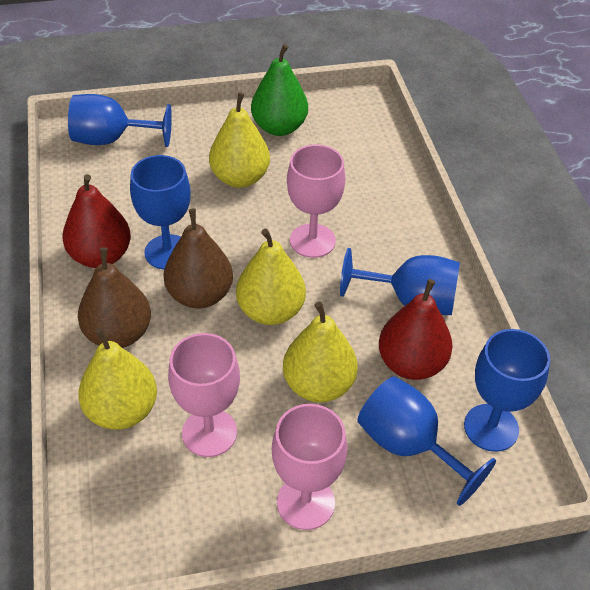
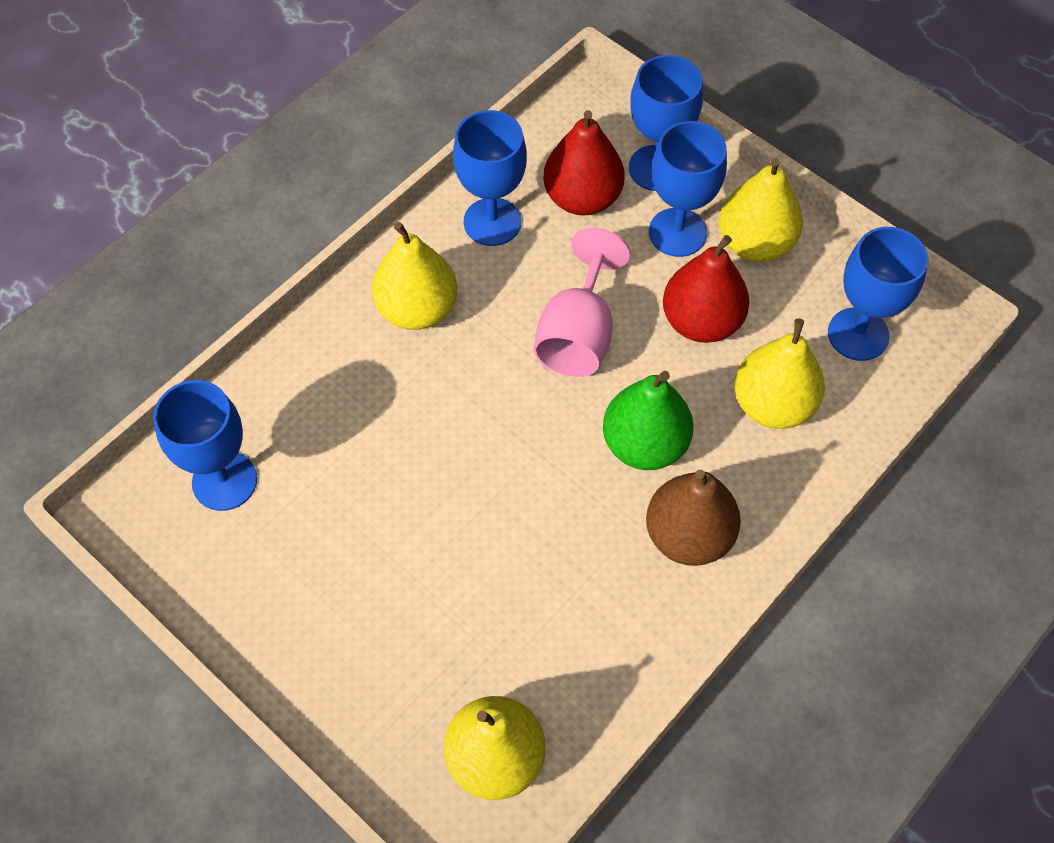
brown pear: [78,247,151,348] [164,208,233,309] = 2 -> [646,470,741,566] = 1
pink goblet: [168,333,240,457] [272,404,348,530] [287,145,345,258] = 3 -> [534,228,630,377] = 1

